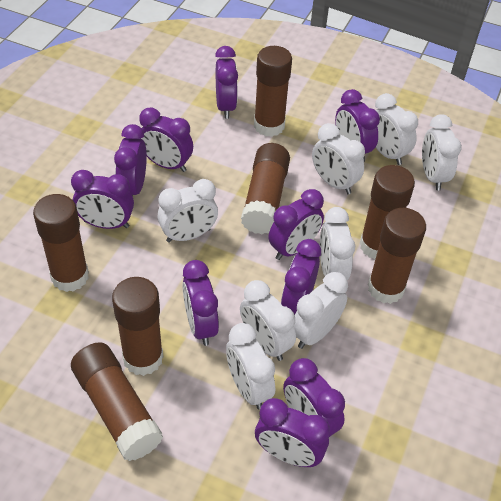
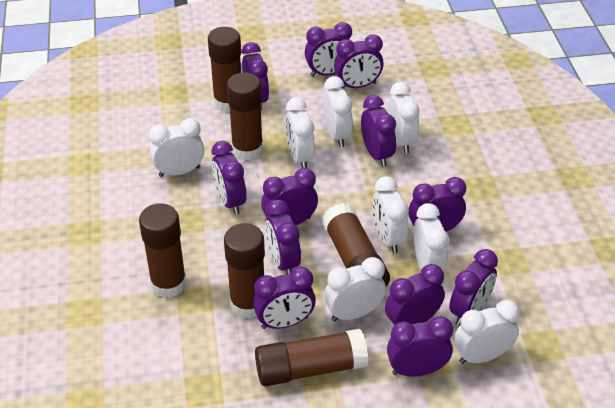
brown glue stick: [33,194,89,292] [71,342,163,461] [112,277,163,376] [241,143,290,234] [254,46,292,137] [360,165,415,259] [368,208,426,304] = 7 -> [139,203,187,298] [208,27,241,112] [224,223,265,319] [227,72,263,161] [255,329,368,386] [322,203,390,287] = 6
purple clock: [71,170,134,229] [114,124,147,196] [139,108,193,172] [182,260,219,346] [215,46,238,119] [255,398,330,467] [269,189,324,260] [281,239,321,315] [283,358,345,437] [335,89,380,162] = 10 -> [212,141,246,215] [242,42,269,110] [253,267,316,329] [261,168,318,225] [265,199,301,274] [305,22,352,77] [334,34,383,88] [361,95,396,167] [385,264,445,325] [387,316,453,377] [409,177,466,234] [449,249,498,326] = 12

